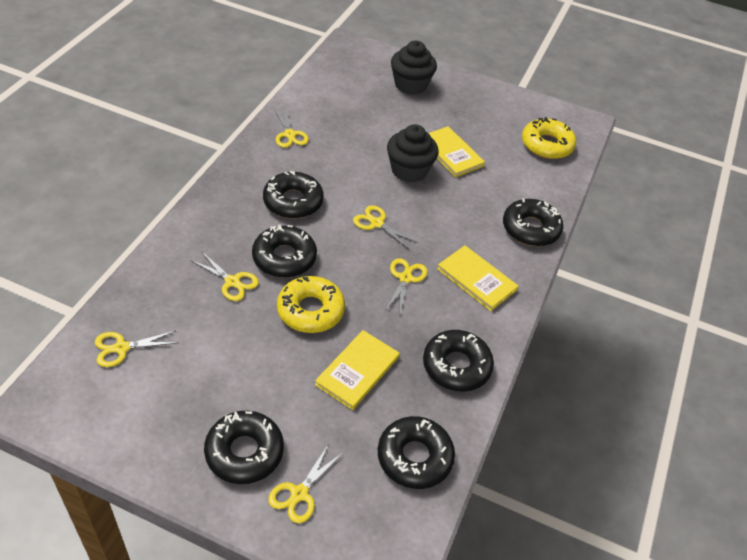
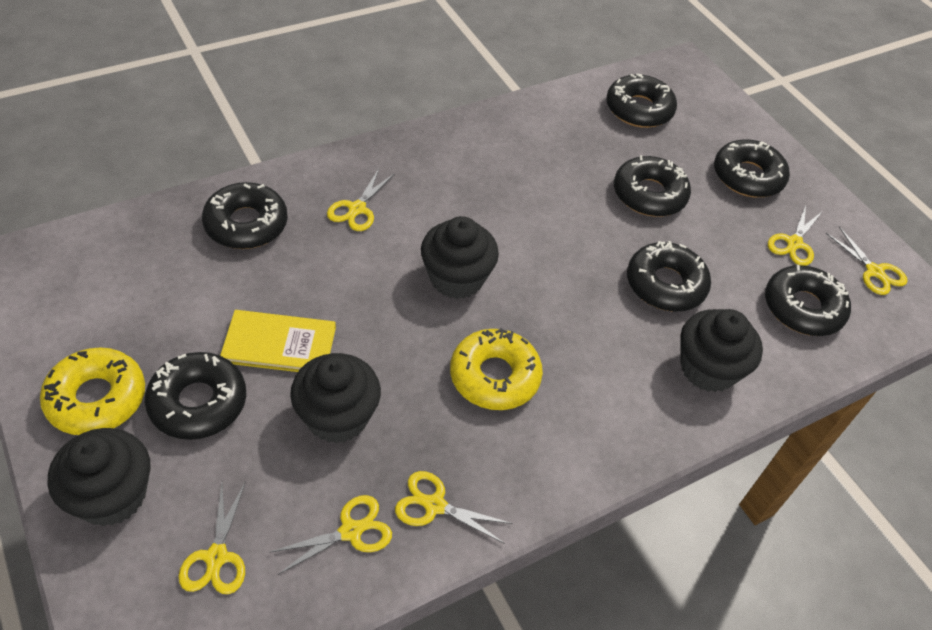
black cupcake: [387,124,438,182] [391,41,437,95] = 2 -> [48,428,151,526] [290,353,381,443] [421,216,499,299] [680,309,763,392] = 4
black donut: [204,411,284,484] [252,225,317,278] [263,171,324,218] [378,416,455,489] [423,330,494,392] [503,198,563,246] = 6 -> [145,352,246,440] [202,182,288,249] [606,73,677,128] [614,155,691,217] [627,241,711,312] [714,139,790,197] [765,265,851,336] = 7
yellow book: [315,330,399,410] [428,126,485,178] [437,245,518,311] = 3 -> [220,310,336,372] = 1

